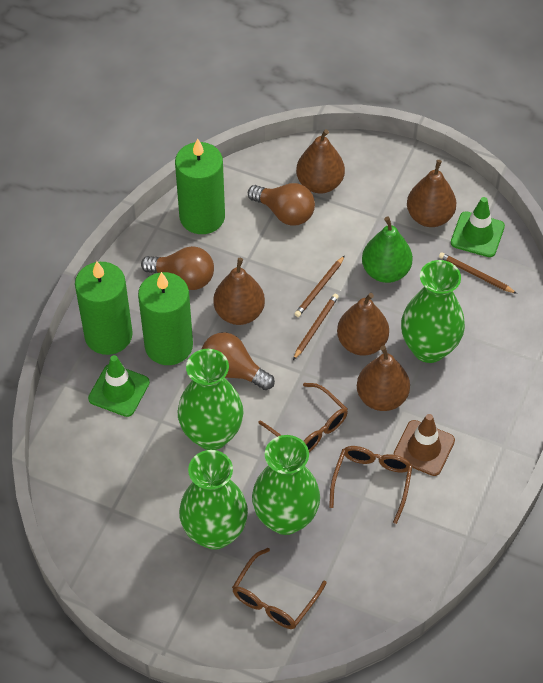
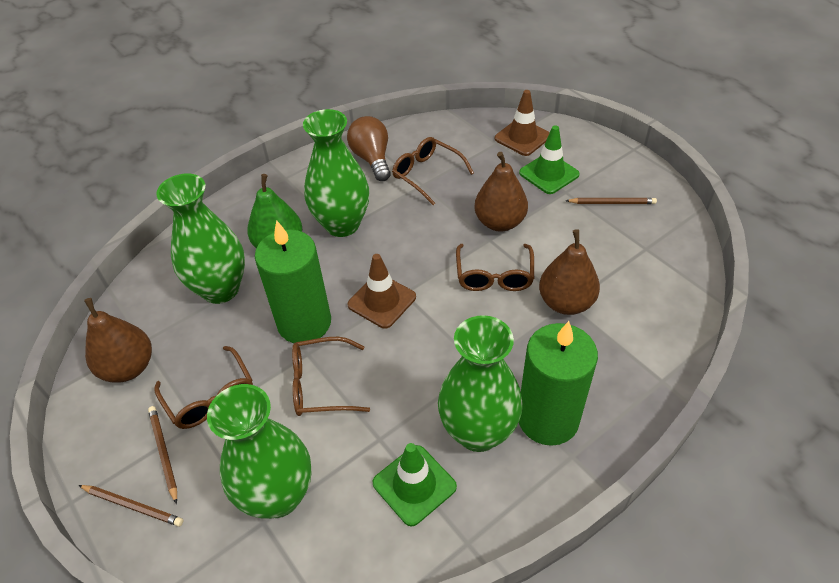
brown glasses: [232,548,327,629] [259,383,348,452] [329,446,413,524] = 3 -> [154,346,253,429] [292,337,370,416] [392,137,474,205] [456,244,534,291] = 4
brown light bulb: [141,246,214,290] [202,332,275,390] [248,183,315,226] = 3 -> [347,116,391,181] = 1
brown pear: [213,258,265,325] [296,129,345,193] [337,293,389,356] [357,346,410,411] [407,160,456,227] = 5 -> [84,298,152,383] [474,152,528,232] [539,229,600,315] = 3
brown traffic cone: [393,414,455,476] = 1 -> [347,254,416,329] [495,90,550,156] = 2
green candle: [75,261,133,355] [138,272,193,365] [175,138,225,234] = 3 -> [255,220,331,343] [519,321,598,446] = 2

